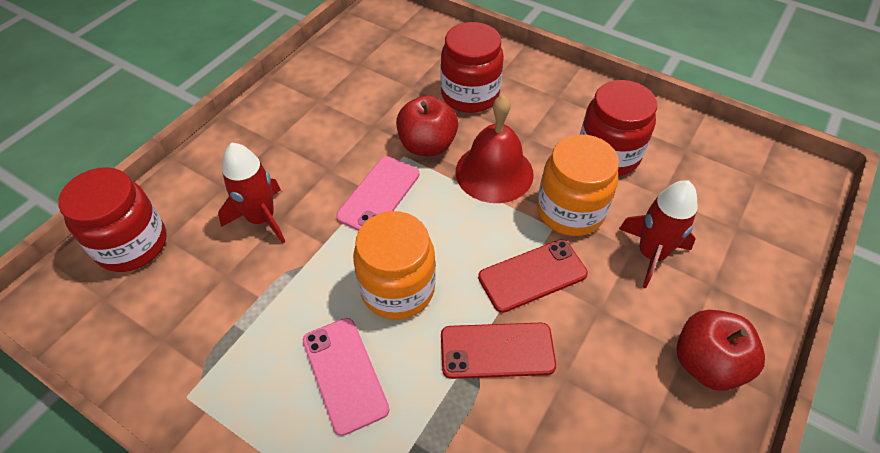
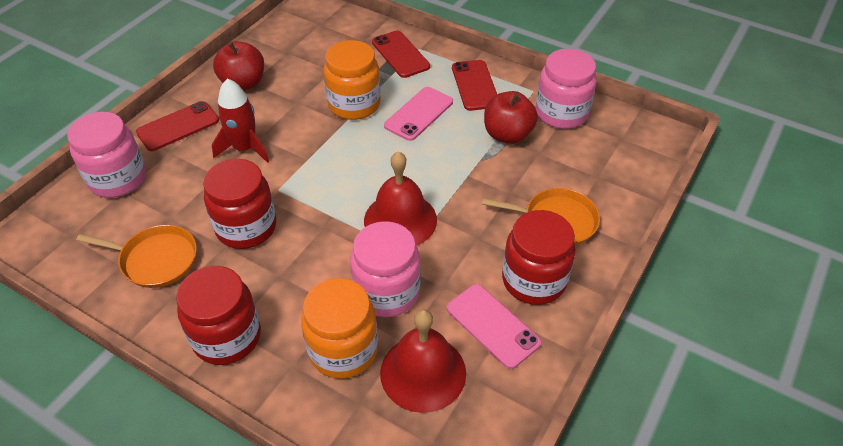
orange pan: none = 0 -> [76,225,197,288] [482,188,600,245] = 2
pink jar: none = 0 -> [67,112,146,198] [350,221,421,317] [535,49,597,129] = 3
red bell: [455,95,534,203] = 1 -> [364,151,437,246] [380,309,466,413] = 2
red phone: [441,323,556,379] [478,240,588,313] = 2 -> [136,101,219,151] [372,31,430,78] [452,60,497,111] = 3
red rocket: [218,143,285,243] [619,180,698,288] = 2 -> [212,78,269,163] = 1

